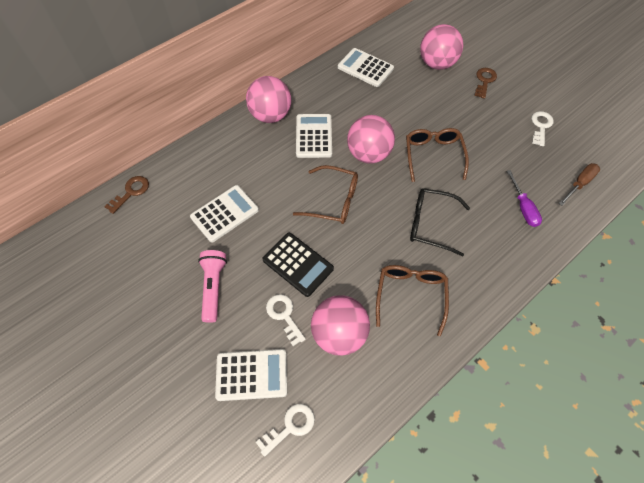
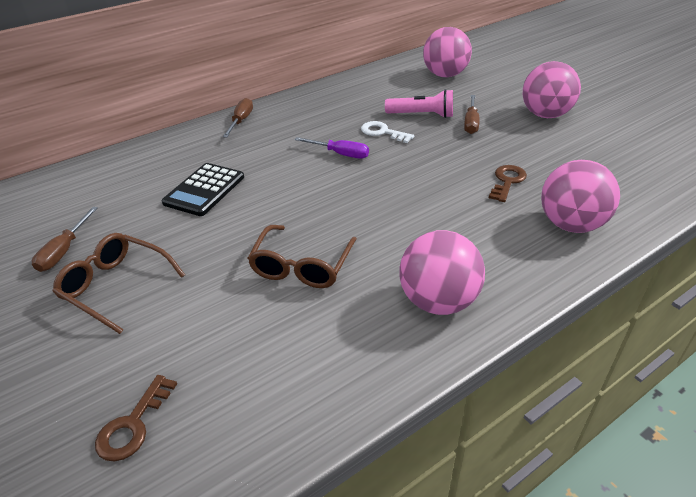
black glasses: [410,188,470,256] = 1 -> none = 0
brown glasses: [293,165,358,224] [376,265,449,336] [406,128,469,182] = 3 -> [52,233,185,334] [248,225,357,288] = 2
brown screwdriver: [559,163,600,206] = 1 -> [32,207,98,272] [223,98,253,137] [464,95,480,134] = 3
white calculator: [190,185,259,242] [215,349,287,401] [296,114,332,158] [338,48,394,87] = 4 -> none = 0
white key: [256,404,315,457] [266,294,306,346] [532,111,554,146] = 3 -> [361,121,414,143] = 1

